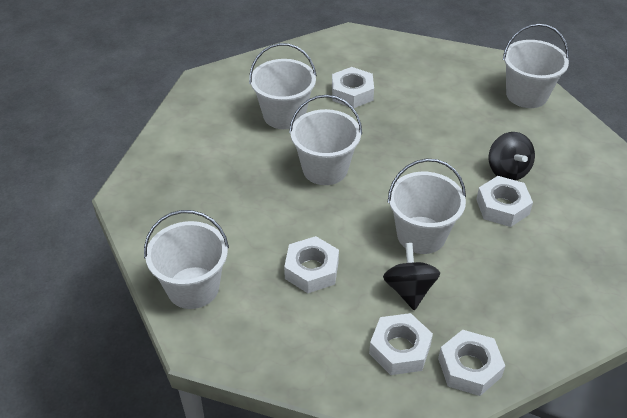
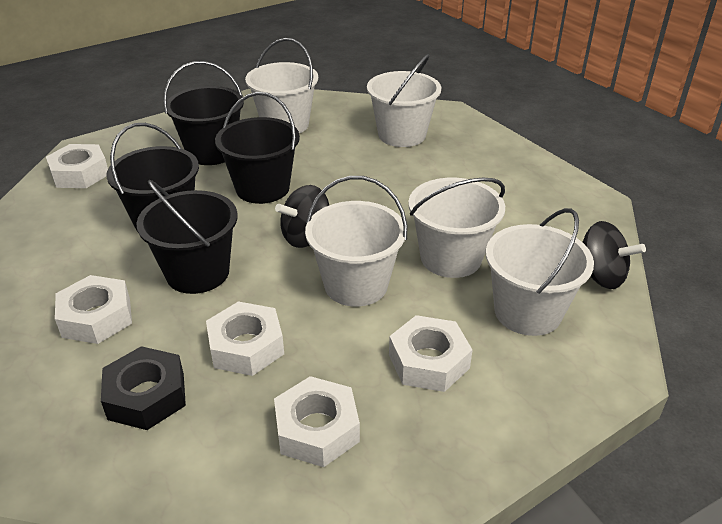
black bucket: none = 0 -> [106,123,199,232] [136,180,238,294] [163,61,244,165] [215,92,300,204] = 4
black nut: none = 0 -> [101,346,186,430] = 1

